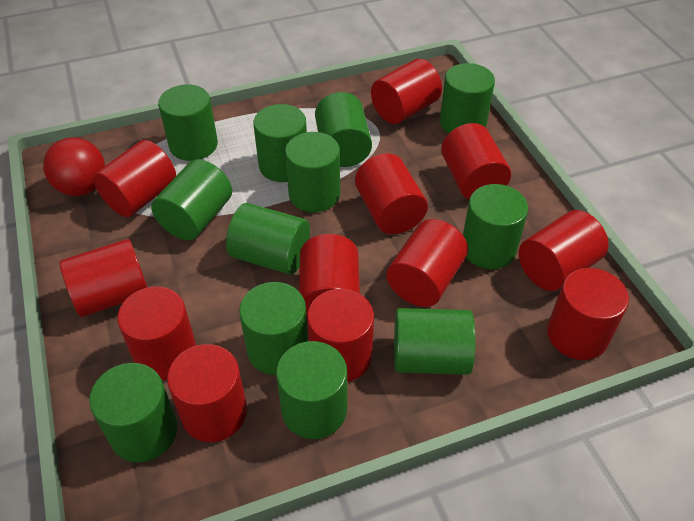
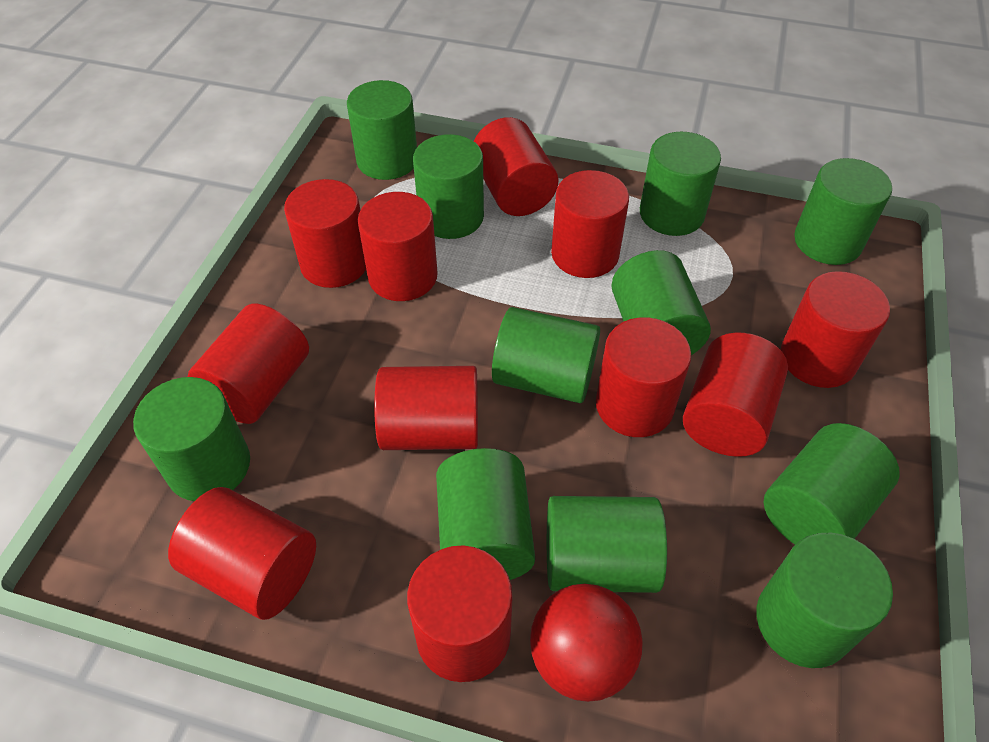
green cylinder: [89,363,177,462] [151,159,232,240] [158,84,218,161] [226,203,310,275] [239,282,308,375] [253,104,307,182] [276,341,347,439] [285,132,340,212] [315,92,372,167] [394,308,476,375] [440,63,495,133] [463,184,528,269] = 12 -> [133,377,250,501] [347,80,417,180] [413,134,484,239] [436,448,535,580] [492,307,600,403] [547,496,667,593] [611,250,711,355] [640,132,721,236] [756,533,893,668] [763,423,900,545] [794,158,892,265] = 11
red cylinder: [60,239,147,317] [93,140,176,217] [118,286,196,380] [167,344,247,442] [299,234,360,316] [307,289,374,382] [355,153,428,234] [371,59,442,124] [386,219,468,307] [441,123,511,199] [519,210,609,291] [547,268,629,360] = 12 -> [168,487,316,620] [188,304,309,424] [284,179,366,288] [358,192,438,301] [374,366,478,450] [407,546,513,682] [474,117,559,216] [551,170,629,278] [596,317,691,437] [683,333,788,457] [781,271,890,388] = 11

